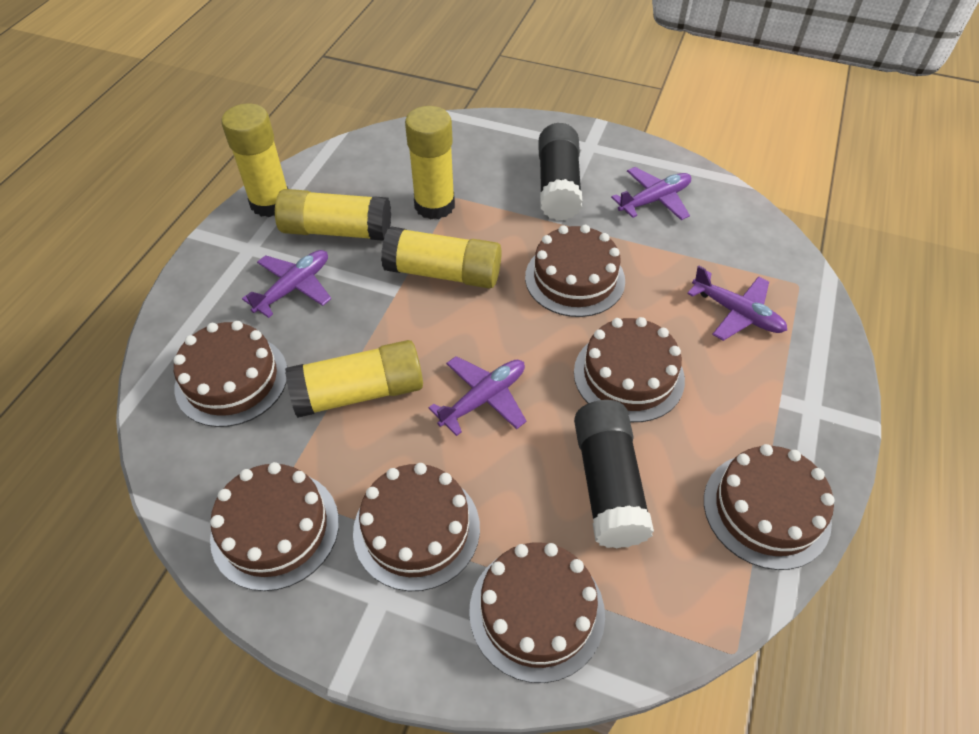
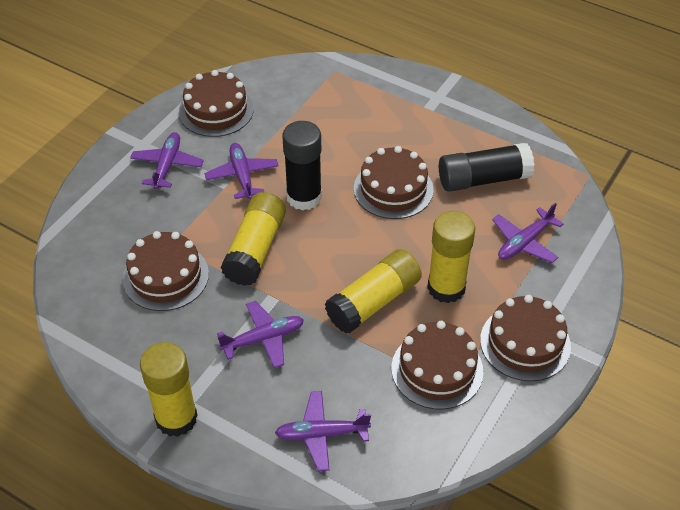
brown cake: [173,321,287,427] [210,462,339,591] [353,463,480,591] [469,542,605,683] [525,225,625,317] [574,317,685,422] [704,444,835,570] = 7 -> [123,231,209,311] [179,70,254,137] [354,146,434,219] [391,321,483,409] [480,295,571,381] = 5
purple plane: [242,250,331,318] [429,356,527,436] [611,167,691,220] [687,266,787,341] = 4 -> [130,132,204,189] [204,143,279,200] [217,301,304,368] [275,391,371,471] [492,203,563,263] = 5
yellow glue stick: [222,103,288,217] [275,189,391,241] [285,340,423,418] [381,226,502,289] [405,106,455,219] = 5 -> [140,342,198,437] [221,192,286,286] [325,249,422,333] [427,211,475,303] = 4

